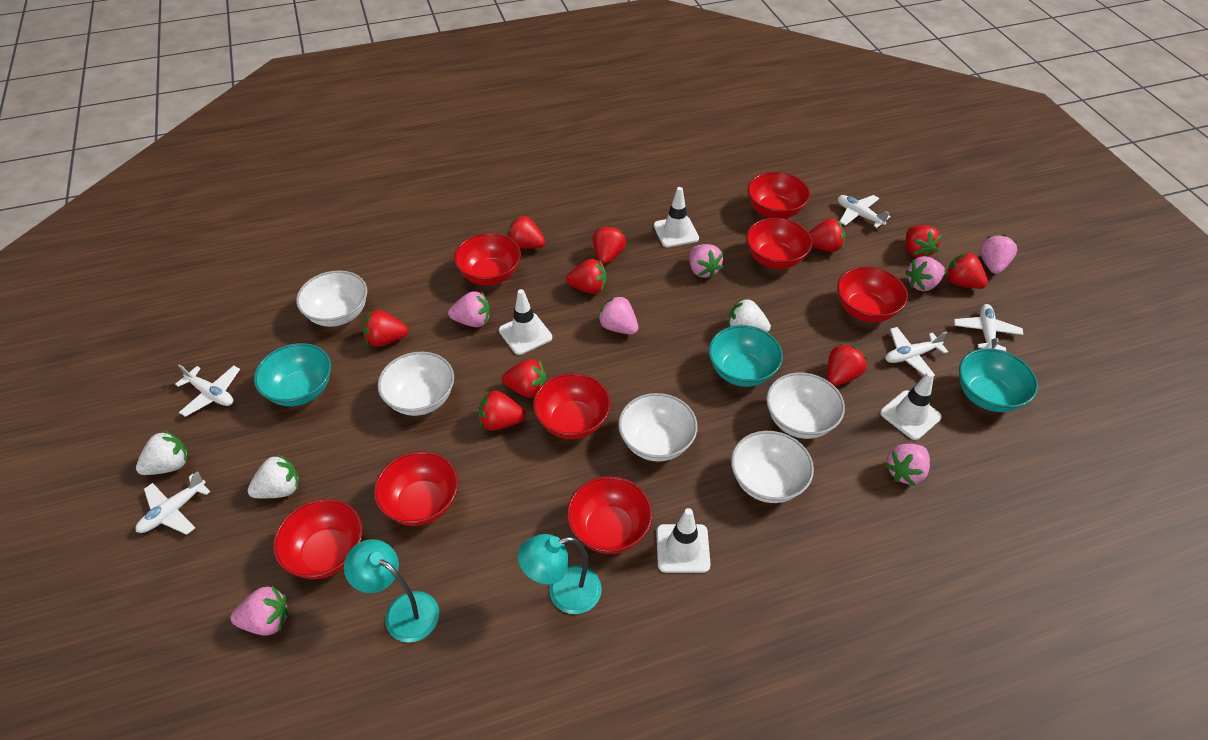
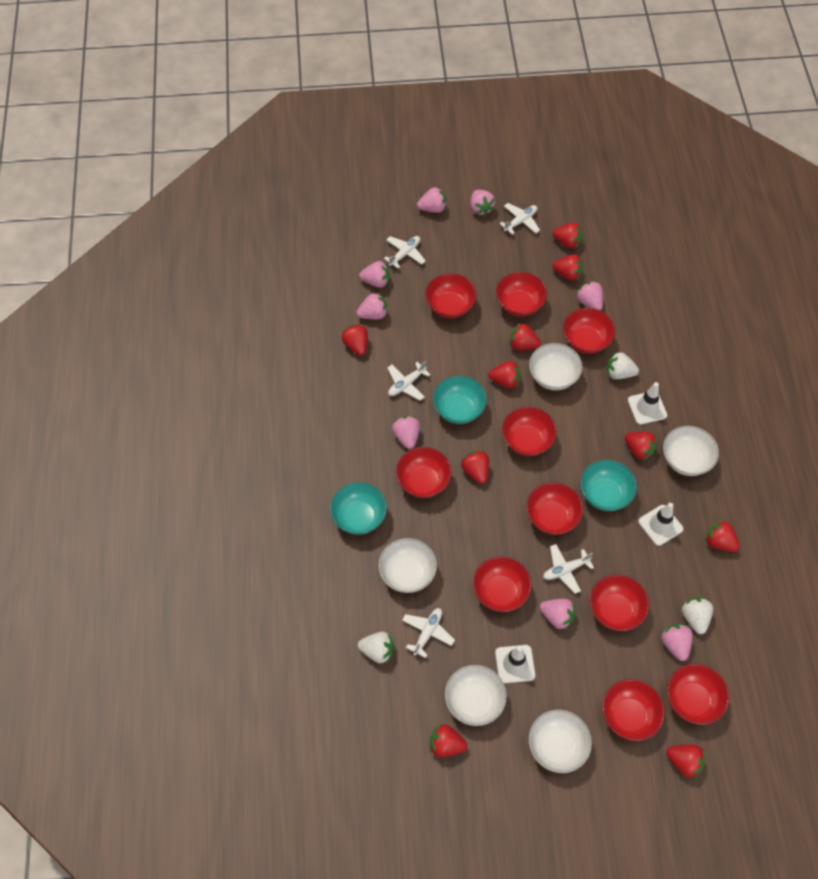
pink strawberry: [231,586,289,636] [448,291,490,327] [598,295,638,335] [689,244,723,279] [885,444,930,486] [905,256,945,291] [980,235,1017,274] = 7 -> [356,293,387,319] [359,261,390,288] [392,416,420,449] [417,187,446,213] [470,190,495,216] [540,599,575,630] [576,281,603,311] [661,624,693,661] = 8
red bowl: [273,499,363,579] [374,451,458,526] [454,233,521,285] [533,373,611,439] [567,476,653,554] [746,218,812,269] [747,172,810,219] [837,267,908,322] = 8 -> [396,447,452,498] [425,273,477,318] [473,556,532,612] [496,272,547,317] [502,407,557,456] [526,482,583,535] [563,308,615,354] [590,575,649,631] [602,679,665,741] [667,664,729,725] = 10
turquoise lamp: [344,539,439,643] [518,534,602,614] = 2 -> none = 0
white traffic cone: [499,289,552,355] [654,187,699,247] [656,508,711,573] [880,371,942,440] = 4 -> [495,645,535,684] [628,382,667,425] [638,503,683,546] = 3

